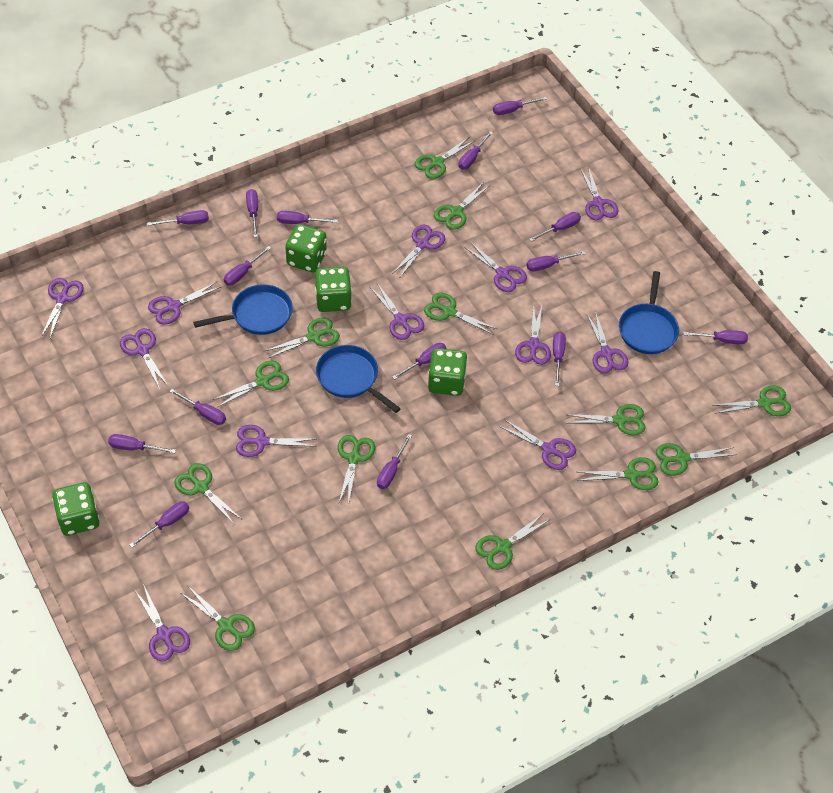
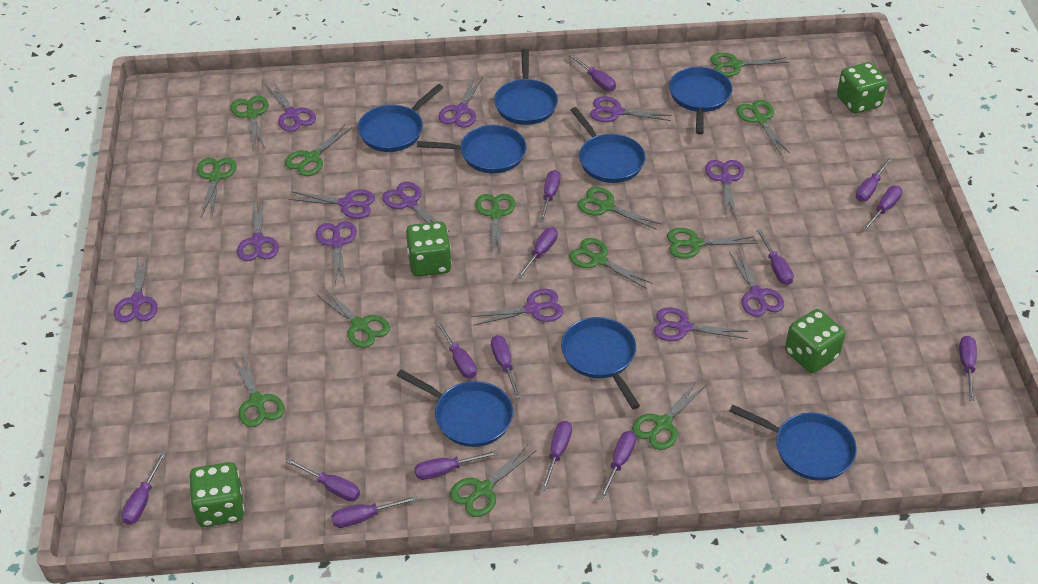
blue pan: [193,284,293,335] [316,345,401,413] [619,271,679,354] = 3 -> [358,84,444,152] [397,369,513,447] [417,125,527,173] [494,49,558,125] [561,317,640,409] [571,107,646,183] [669,67,732,135] [729,404,857,481] = 8

